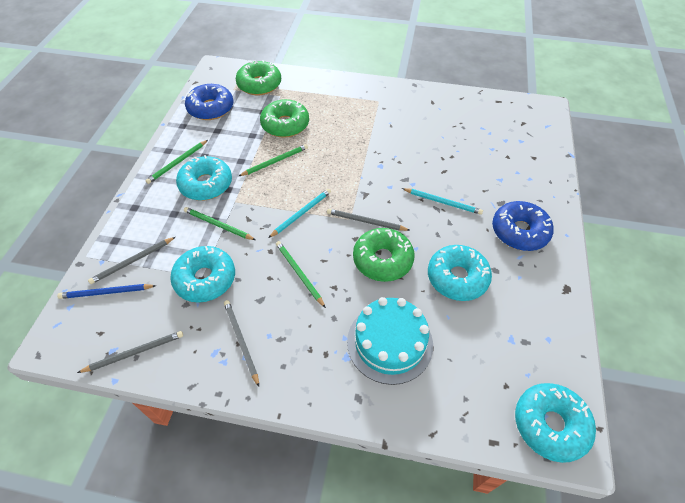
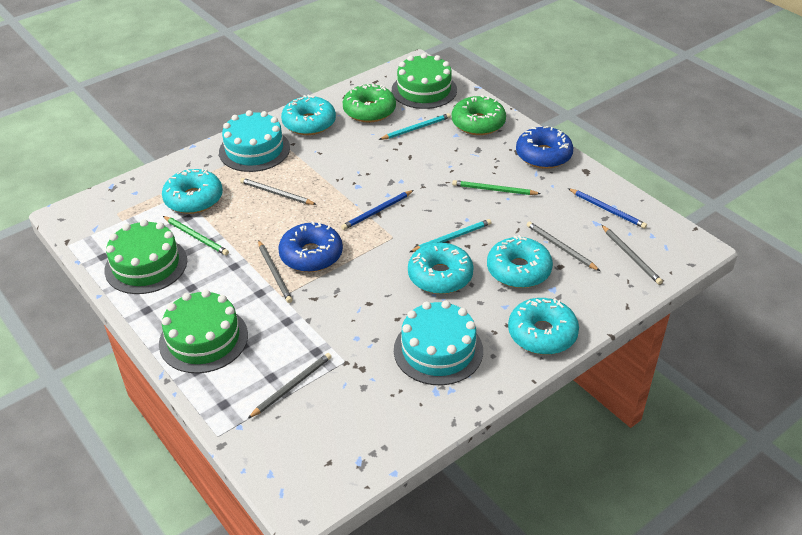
blue pencil: [57,284,156,299] = 1 -> [341,190,414,230] [568,188,647,229] = 2
green cake: none = 0 -> [105,219,187,294] [159,290,248,373] [392,53,457,109] = 3
green donut: [236,60,281,95] [260,99,309,138] [353,228,415,282] = 3 -> [343,84,396,123] [452,95,506,135] = 2
green pencil: [145,140,208,184] [184,207,256,240] [239,144,308,176] [276,241,326,308] = 4 -> [163,216,229,255] [452,180,541,195] = 2
grey pencil: [77,331,183,373] [88,237,175,284] [224,300,259,387] [327,209,410,231] = 4 -> [240,178,317,205] [248,353,332,418] [258,240,293,303] [526,221,600,271] [602,225,663,285] = 5
turquoise cake: [347,297,433,385] = 1 -> [219,110,290,172] [394,301,483,385] = 2
turquoise donut: [170,246,235,303] [176,155,232,201] [428,245,492,301] [515,383,596,463] = 4 -> [162,168,223,214] [281,95,336,135] [408,242,473,294] [487,235,553,288] [508,298,579,355] = 5

